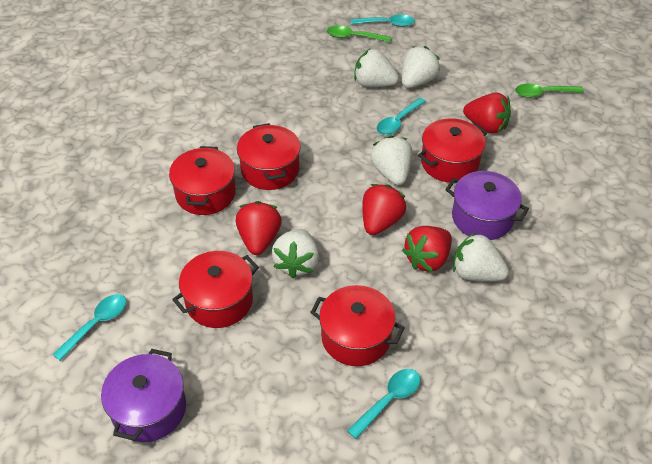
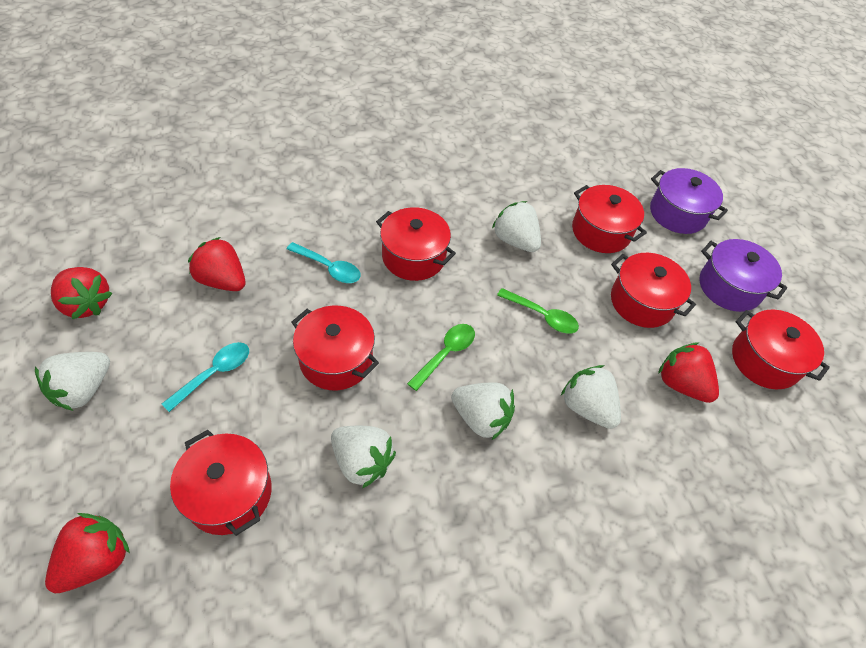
red pot: [169,146,236,215] [172,251,259,328] [237,123,301,190] [310,285,405,366] [418,118,487,183] = 5 -> [170,430,272,536] [292,306,379,390] [376,207,456,281] [572,185,647,253] [611,253,696,328] [732,310,830,389] = 6
turquoise spoon: [52,294,126,361] [347,369,420,439] [351,14,415,27] [377,98,426,135] = 4 -> [162,342,249,412] [287,242,361,283] = 2

